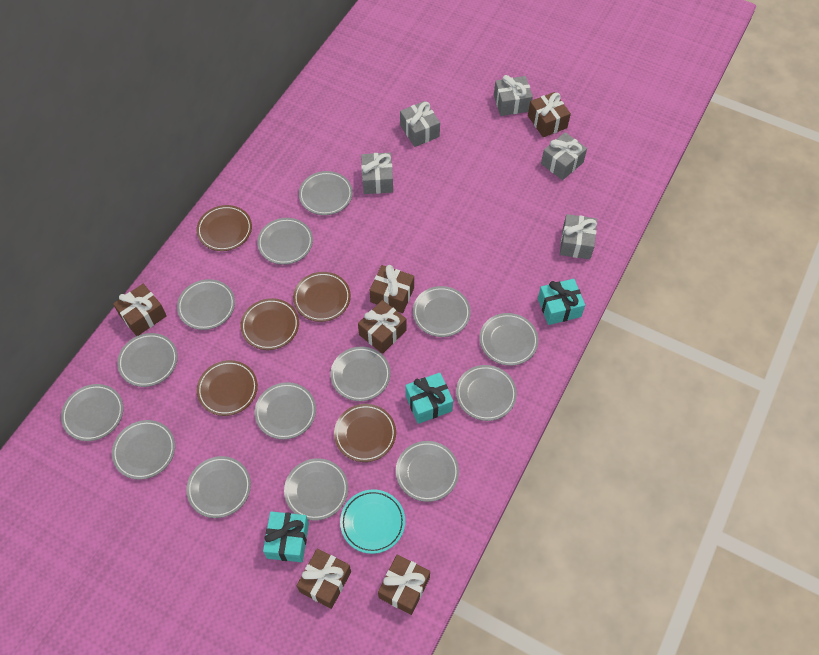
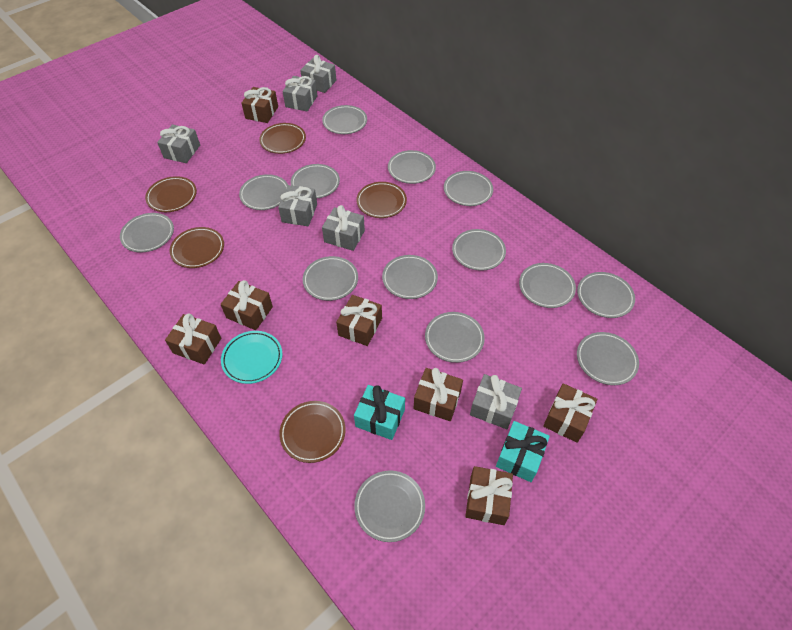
brown gift: [113,284,167,336] [297,549,351,609] [358,300,406,354] [370,265,414,313] [378,555,430,615] [528,92,571,137] = 6 -> [165,313,221,364] [220,280,273,330] [241,87,278,123] [336,295,382,346] [414,368,463,421] [465,466,513,525] [543,383,597,443] = 7
grey gift: [361,153,393,194] [400,101,440,147] [494,75,533,116] [541,132,587,180] [560,214,597,259] = 5 -> [157,124,200,163] [278,185,317,226] [283,76,317,111] [300,55,336,93] [322,205,365,251] [470,374,522,429] = 6
turquoise gift: [263,511,309,562] [405,372,453,424] [538,279,585,325] = 3 -> [354,385,405,440] [496,421,550,482] = 2

